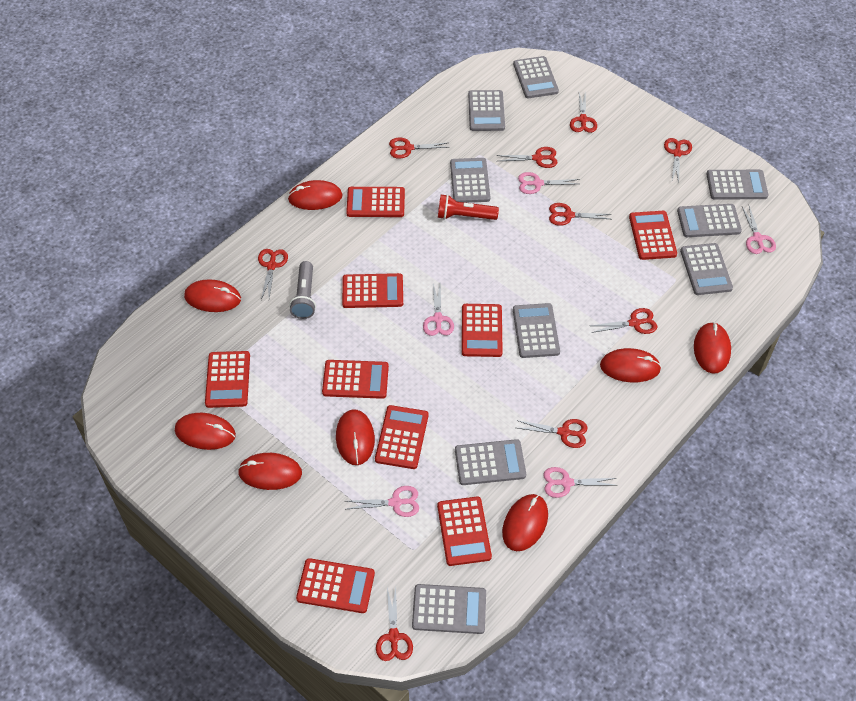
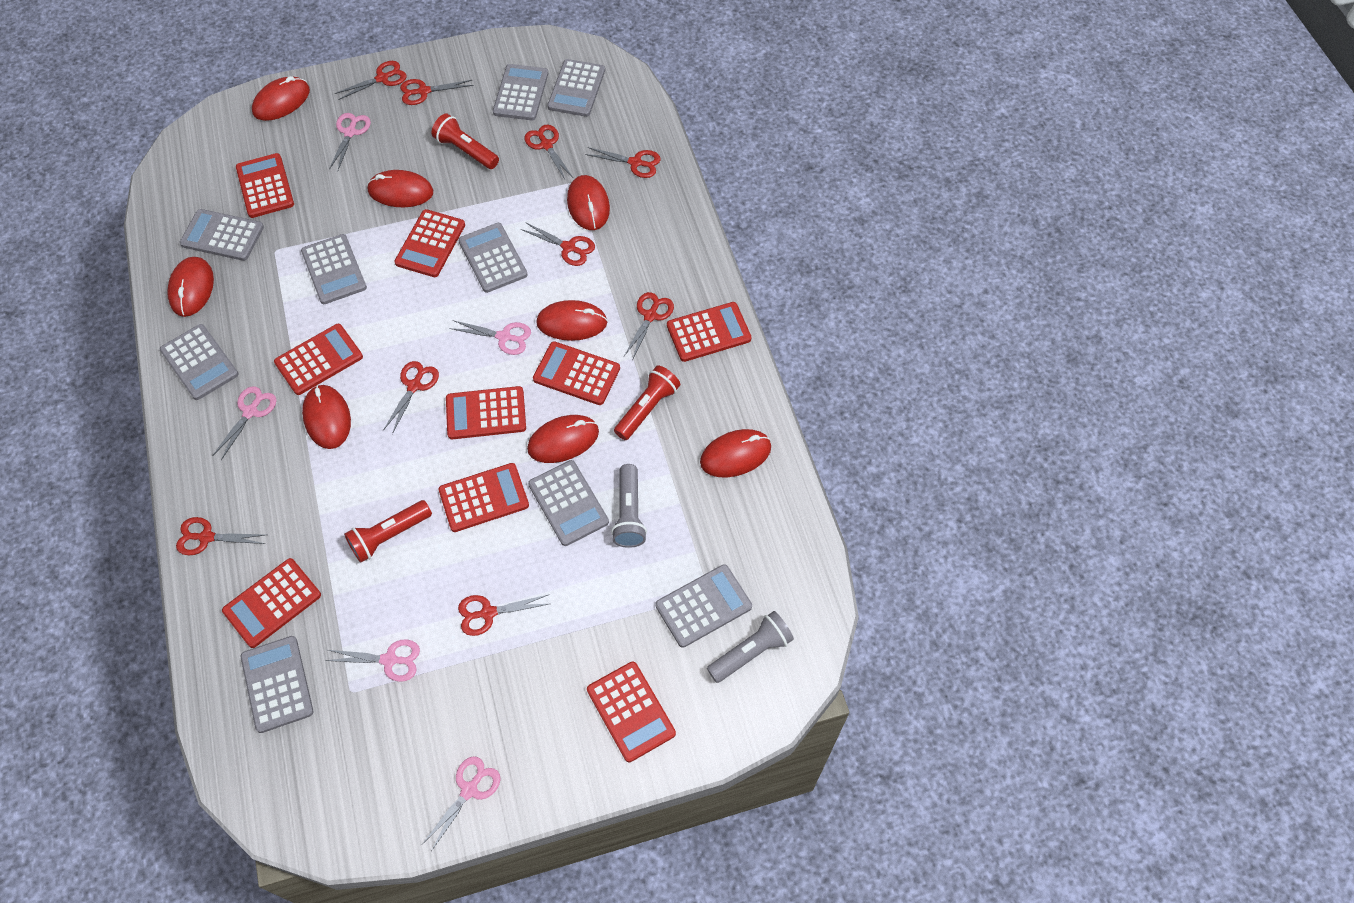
grey flashlight: [289,261,316,319] = 1 -> [611,464,647,548] [707,611,794,683] = 2
red flashlight: [438,194,499,220] = 1 -> [344,500,432,563] [431,114,499,169] [614,365,680,440] = 3

